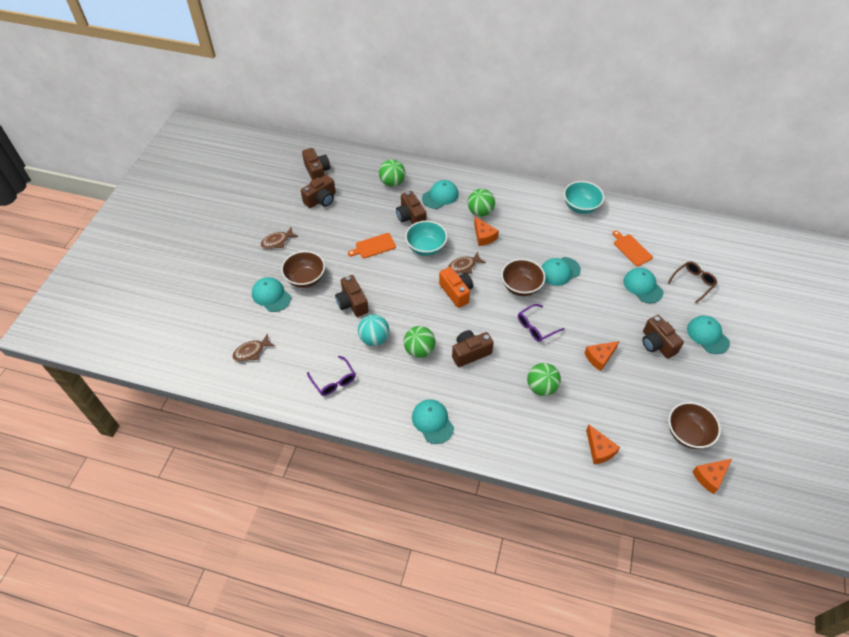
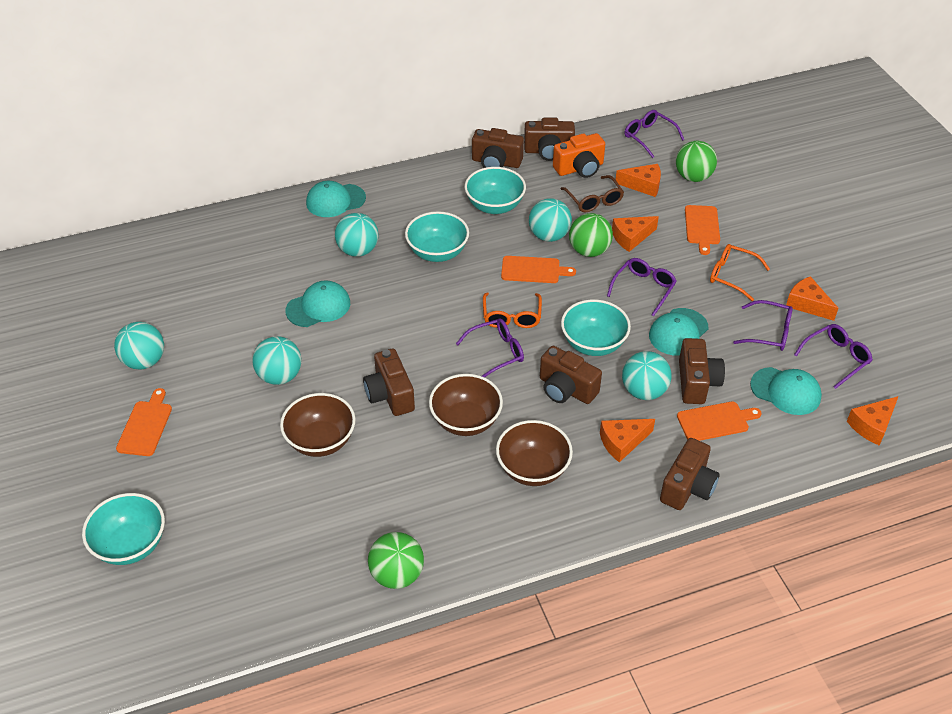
brown fish: [232,334,275,361] [261,227,298,249] [448,252,486,274] = 3 -> none = 0
green ball: [379,160,405,187] [404,326,435,358] [468,189,495,217] [527,363,561,396] = 4 -> [368,532,424,589] [569,213,613,257] [676,141,717,182] = 3
orange cheese: [474,217,499,246] [585,341,619,371] [586,425,620,464] [692,459,732,494] = 4 -> [600,419,655,462] [612,216,659,252] [616,164,661,197] [786,276,838,321] [847,396,899,446] = 5
orange cutting board: [348,233,396,258] [612,230,653,266] = 2 -> [116,388,172,456] [501,256,576,283] [677,401,762,441] [685,205,720,255] = 4
orange glasses: none = 0 -> [483,292,542,328] [710,244,770,301] = 2
purple glasses: [307,356,355,396] [518,304,564,342] = 2 -> [456,319,524,378] [607,258,677,316] [624,110,684,158] [733,300,793,351] [794,324,873,389] = 5
turquoise ball: [358,314,389,346] = 1 -> [114,322,164,370] [252,336,302,385] [335,213,378,257] [529,198,572,242] [622,351,672,400] = 5
turquoise bowl: [405,221,448,256] [564,181,604,214] = 2 -> [82,493,165,565] [405,211,469,262] [464,167,526,214] [561,300,631,356] = 4
turquoise cap: [252,277,291,312] [412,399,454,444] [422,180,459,209] [542,257,581,286] [624,268,663,303] [687,315,730,354] = 6 -> [286,280,350,327] [306,181,366,217] [649,308,709,356] [750,367,822,415] = 4

